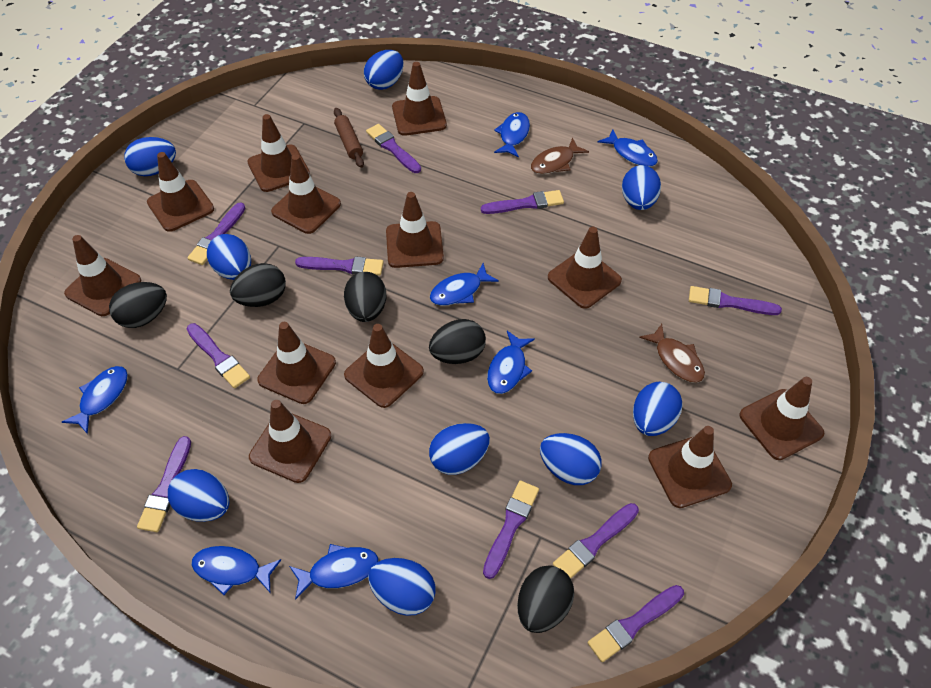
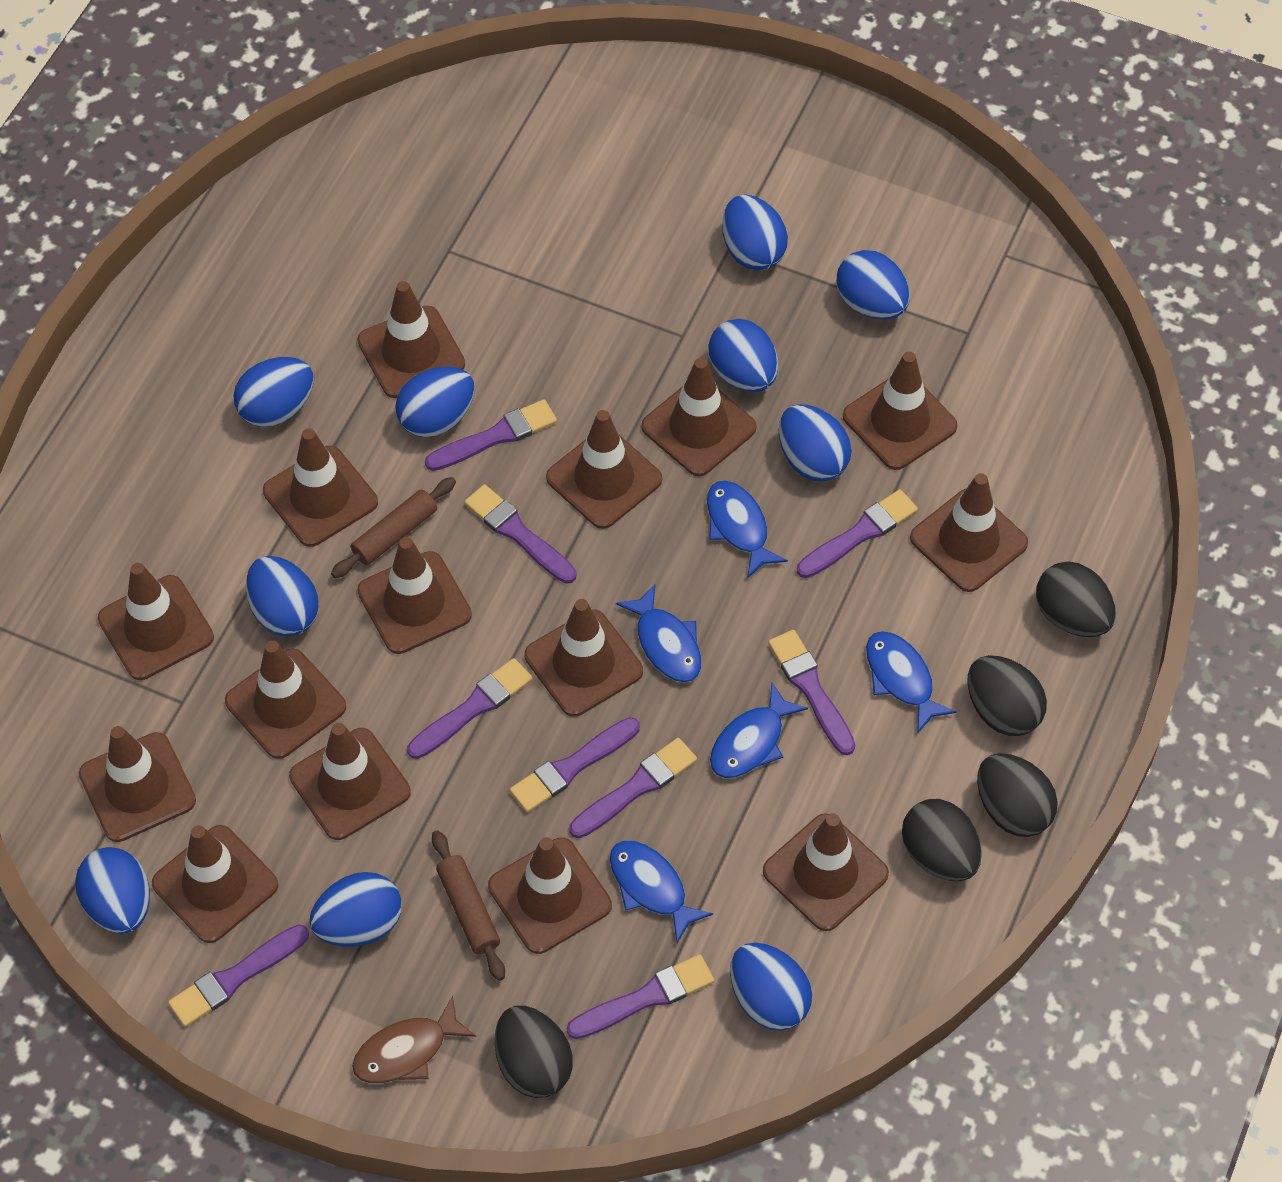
blue egg: [124,137,176,176] [168,469,230,522] [207,234,251,280] [364,50,404,90] [368,558,436,616] [429,423,490,475] [540,433,601,485] [622,165,661,210] [633,382,682,436] = 9 -> [75,847,150,934] [233,357,314,427] [246,556,319,637] [309,872,402,947] [395,366,474,438] [708,319,778,392] [722,194,788,271] [730,943,812,1031] [779,404,852,482] [837,250,910,319] = 10
blue fish: [62,366,128,434] [191,546,281,595] [289,544,378,600] [430,263,499,306] [487,331,535,394] [494,112,530,158] [598,130,658,167] = 7 -> [610,841,713,943] [616,584,701,682] [707,480,788,579] [710,683,808,778] [866,631,957,733] = 5
brown fish: [531,138,589,174] [639,324,705,383] = 2 -> [352,996,476,1083] = 1
brown rolling pin: [334,108,364,168] = 1 -> [331,477,456,578] [432,830,505,981] = 2
brown traffic cone: [64,235,141,316] [147,152,214,232] [247,114,310,192] [249,400,331,483] [257,322,336,404] [271,154,341,234] [344,324,424,408] [386,192,444,268] [392,62,447,136] [548,227,622,309] [648,426,732,508] [740,377,824,460] = 12 -> [79,726,196,842] [98,563,214,680] [152,825,278,943] [225,640,346,759] [263,428,378,547] [289,723,411,840] [357,281,465,398] [357,537,472,654] [488,837,612,954] [524,599,643,717] [546,410,662,529] [641,358,757,476] [763,813,889,931] [843,351,958,470] [910,473,1028,592] = 15
purple brush: [137,436,191,532] [186,323,250,388] [187,203,245,265] [295,256,384,276] [366,124,421,173] [481,190,564,214] [483,481,539,579] [553,503,639,578] [588,585,684,662] [689,286,782,315] = 10 -> [168,924,309,1027] [407,658,533,759] [425,399,557,471] [464,484,577,584] [510,717,640,812] [567,954,714,1039] [569,738,697,838] [768,630,855,755] [797,489,918,578] = 9

